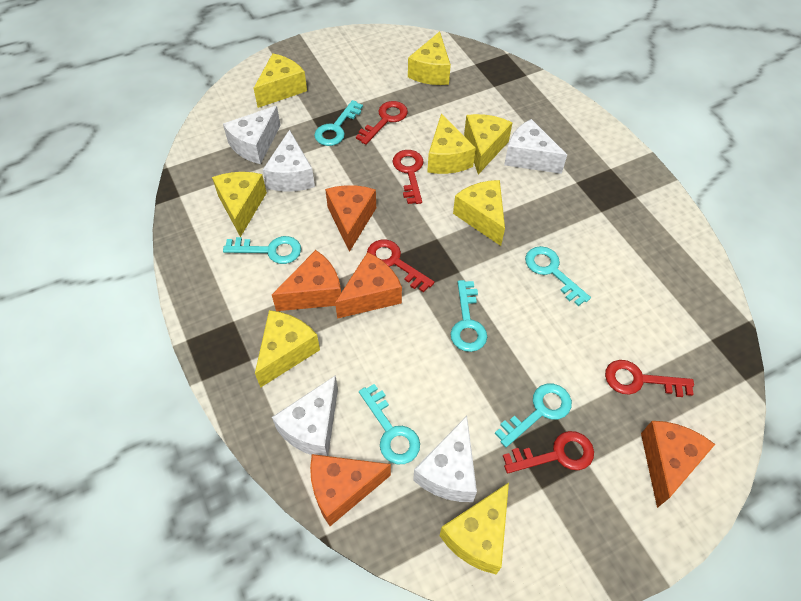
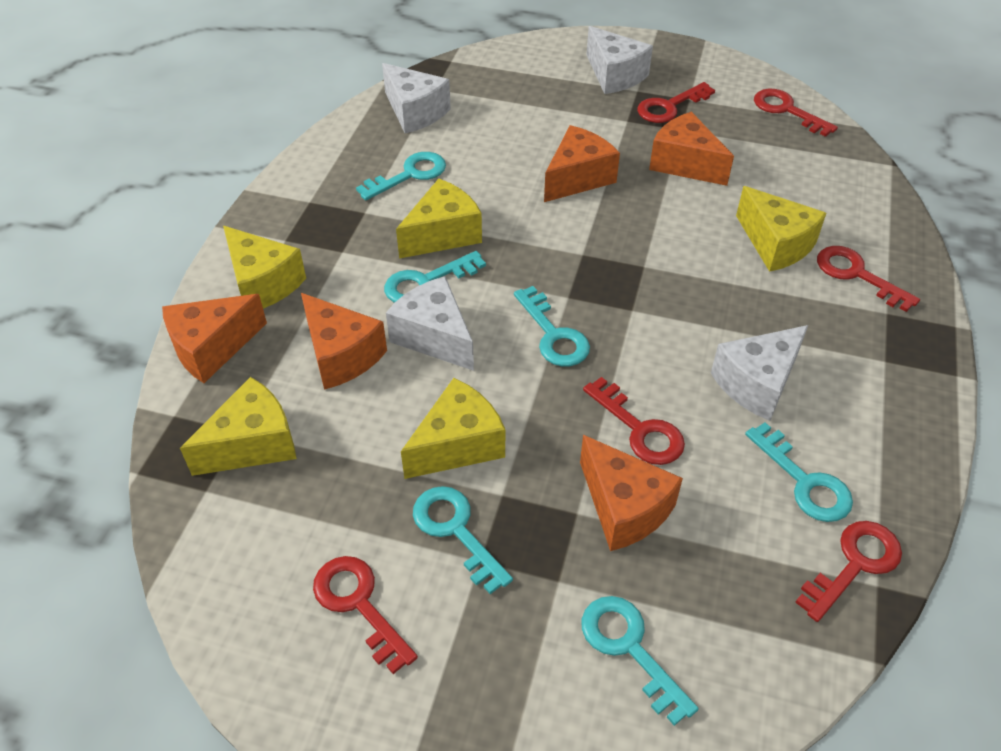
red key: [356,101,408,145] [367,239,434,292] [392,150,424,204] [503,431,594,473] [605,360,694,397] = 5 -> [313,556,418,674] [583,377,685,465] [637,82,715,123] [754,89,838,137] [795,521,902,622] [817,246,920,312] = 6
white cheese: [223,106,281,164] [263,130,315,192] [272,375,338,456] [413,416,477,502] [504,119,567,174] = 5 -> [382,63,451,133] [386,276,474,371] [586,26,653,94] [711,325,808,421] = 4
yellow cheese: [212,172,267,237] [253,53,307,108] [255,310,320,388] [408,31,451,85] [427,113,476,174] [440,483,509,574] [453,180,505,246] [464,114,513,175] = 8 -> [180,377,297,476] [223,226,306,309] [396,178,482,259] [401,378,505,479] [736,186,826,272] = 5

